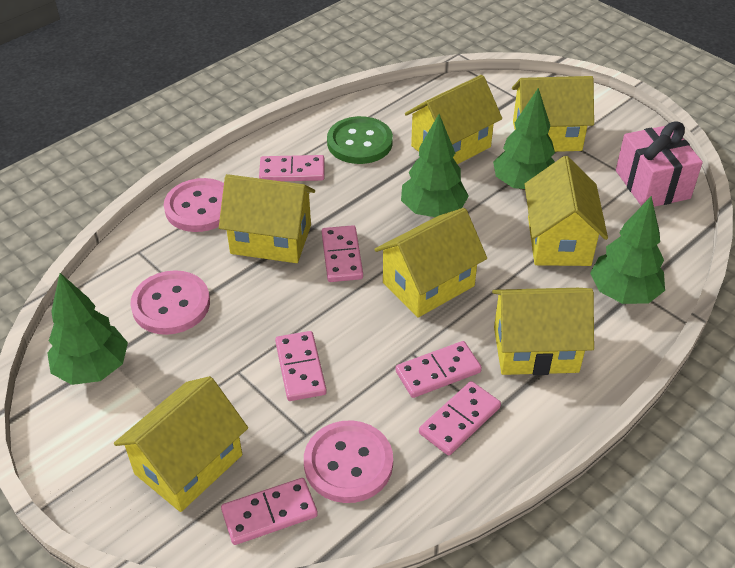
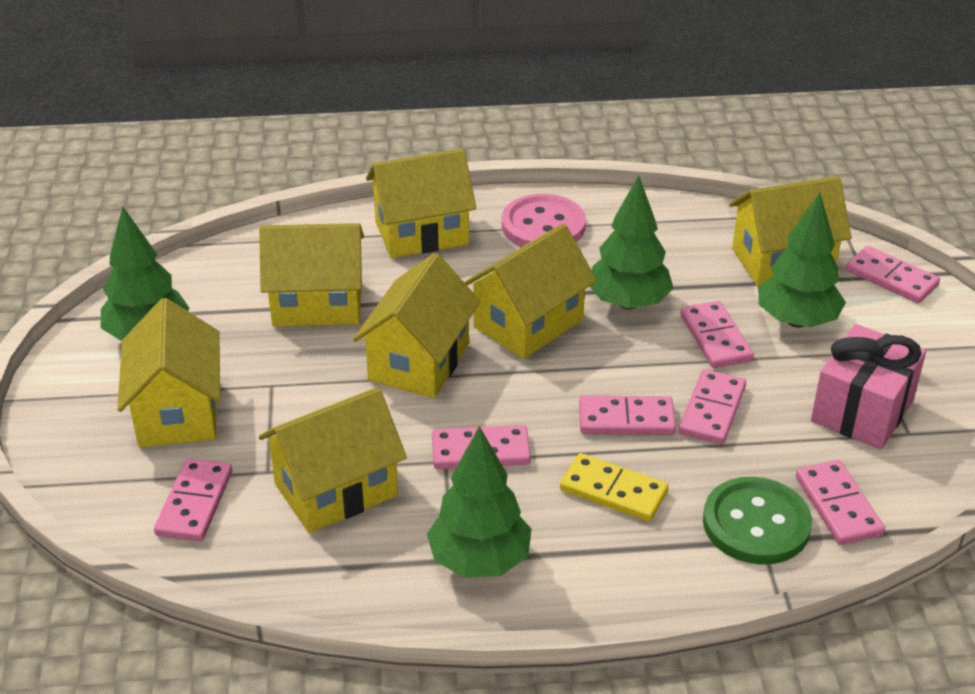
pink button: [130,270,210,335] [164,178,224,232] [304,420,393,503] = 3 -> [502,194,586,247] = 1
pink domino: [221,478,318,545] [259,155,325,181] [275,331,327,401] [322,225,363,282] [395,341,482,398] [419,381,501,456] = 6 -> [154,458,232,542] [432,425,531,469] [579,396,676,435] [679,369,746,445] [681,301,754,368] [796,460,885,545] [846,246,940,303] = 7
yellow domino: none = 0 -> [560,453,669,522] = 1

